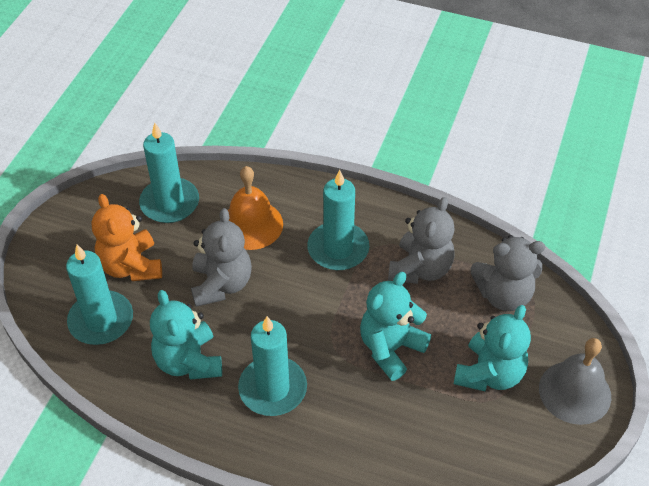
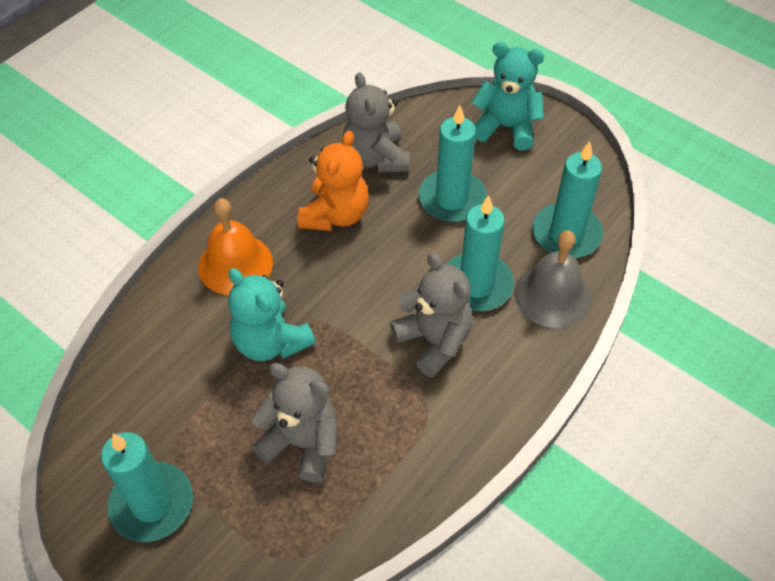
turquoise teddy bear: [150,290,222,380] [360,272,431,381] [454,305,531,391] = 3 -> [228,268,316,361] [472,42,544,150] = 2

